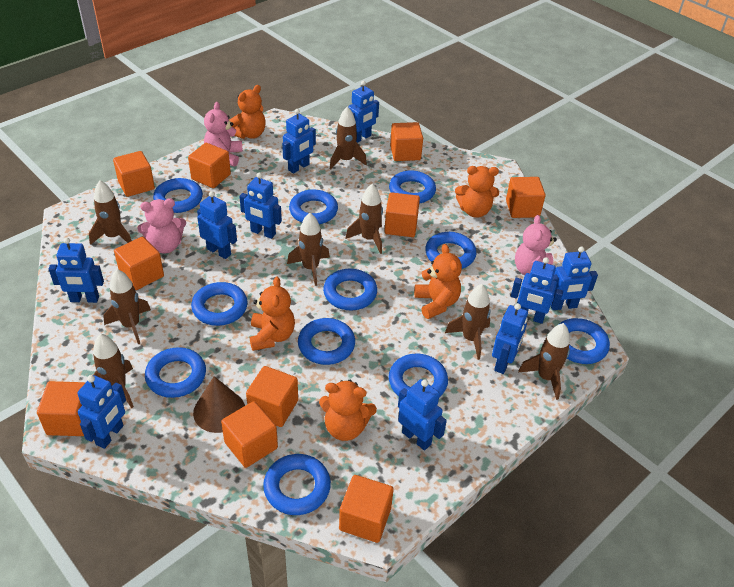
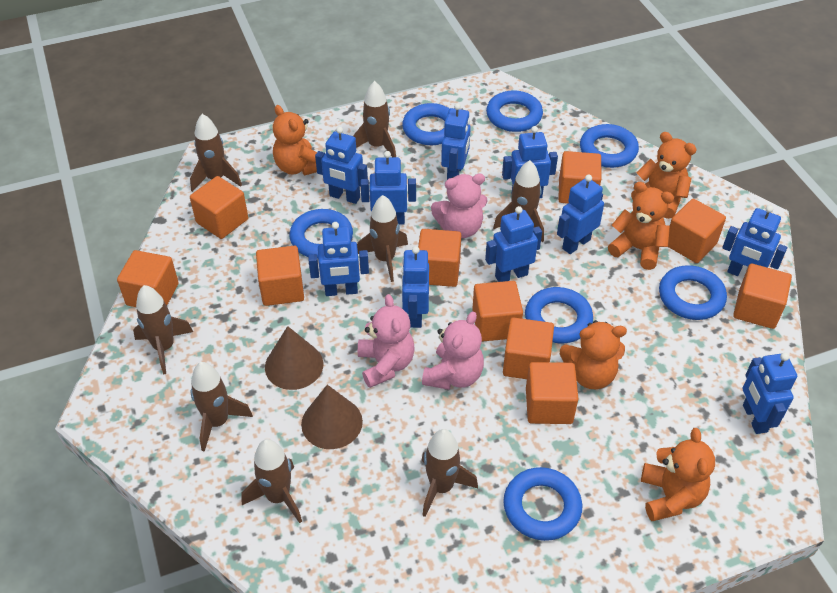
blue ring: [145,347,206,398] [153,178,203,213] [191,282,248,326] [263,454,331,515] [289,189,338,224] [298,318,355,365] [323,269,377,310] [389,170,436,204] [389,354,448,397] [425,232,476,269] [558,318,610,364] = 11 -> [289,209,353,259] [402,103,450,145] [486,90,543,132] [503,467,582,541] [525,287,593,343] [580,124,639,168] [659,265,727,320] = 7
brown cone: [193,376,245,433] = 1 -> [265,326,323,390] [301,385,363,449] = 2

